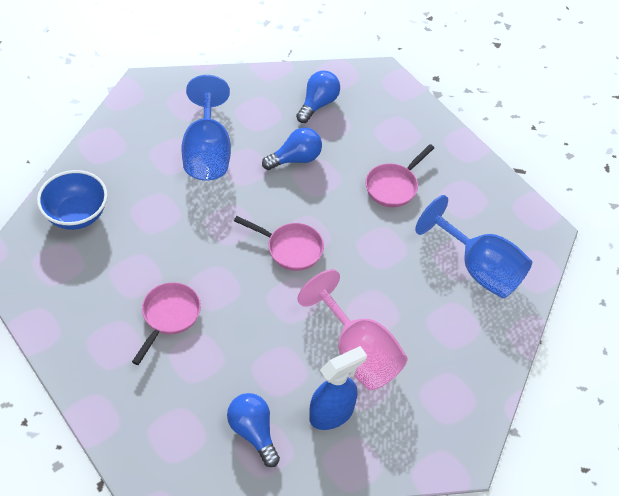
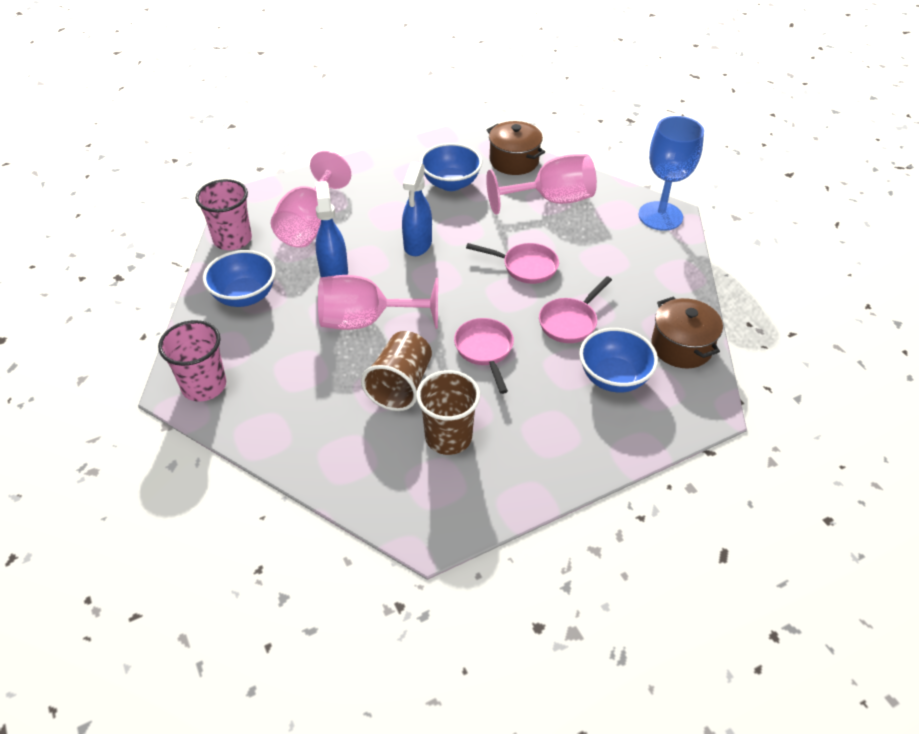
blue bowl: [37,170,108,230] = 1 -> [203,250,276,307] [420,143,482,191] [579,328,658,393] = 3
blue goblet: [181,75,231,180] [415,195,532,298] = 2 -> [638,116,704,231] = 1
blue light bulb: [227,393,280,467] [262,127,322,170] [296,71,340,123] = 3 -> none = 0
blue spray bottle: [309,346,367,430] = 1 -> [316,181,348,277] [402,162,432,256] = 2
brown cup: none = 0 -> [361,331,432,411] [416,370,480,455] = 2
brown pot: none = 0 -> [487,121,545,175] [651,297,723,369] = 2
pink cup: none = 0 -> [158,320,226,401] [195,179,252,250] = 2
pink goblet: [298,269,408,390] = 1 -> [271,151,351,248] [318,275,438,330] [486,154,597,215] = 3

